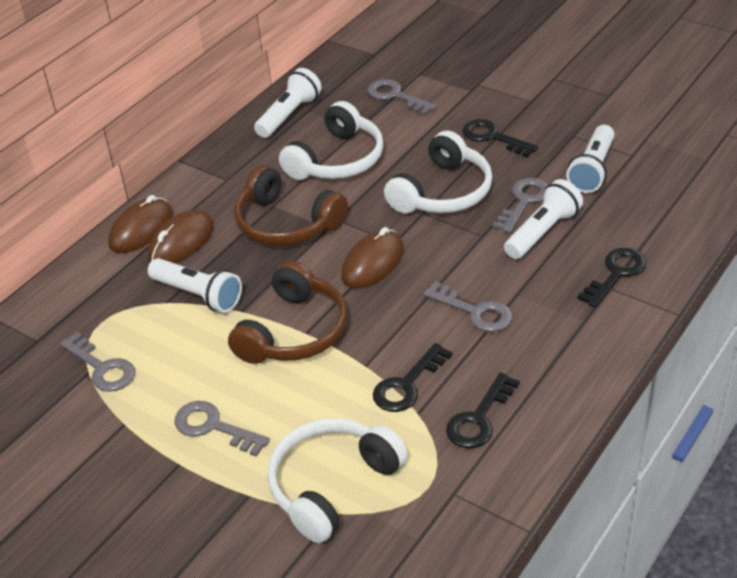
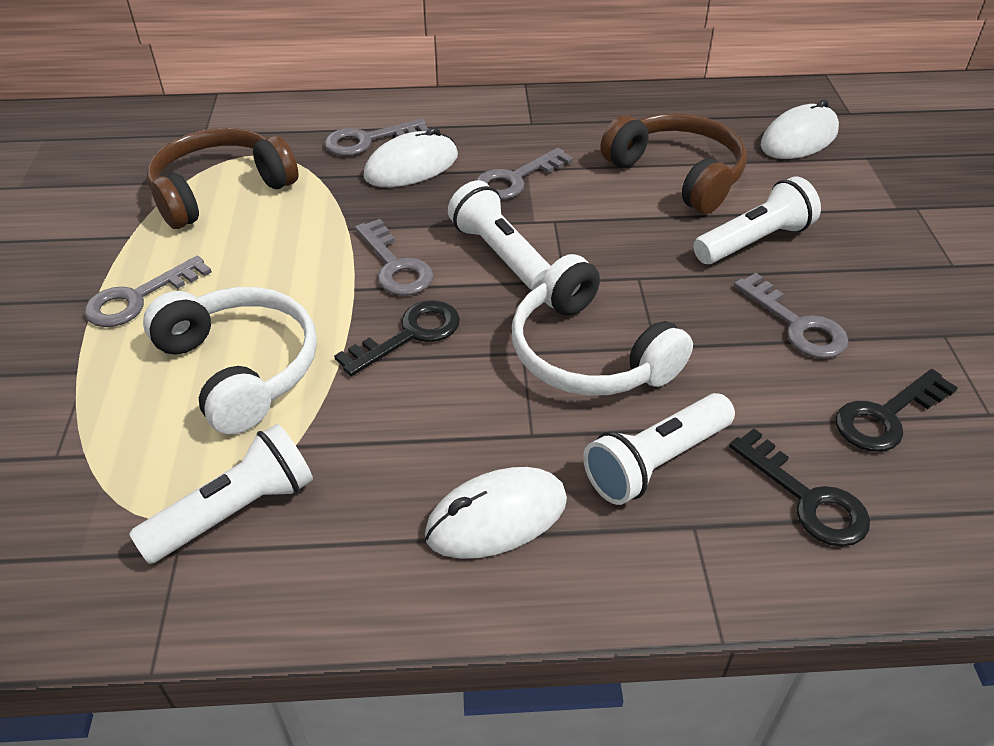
black key: [373,343,452,412] [446,373,520,449] [463,119,538,158] [577,248,647,307] = 4 -> [334,300,460,376] [729,429,870,547] [835,369,958,452] = 3
brown mouse: [108,195,173,253] [148,210,214,263] [341,227,404,288] = 3 -> none = 0
white headphones: [267,419,408,543] [279,101,384,180] [384,131,492,214] = 3 -> [143,287,317,434] [512,254,693,396] = 2
white mouse: none = 0 -> [363,127,458,187] [425,467,567,559] [761,99,839,159] = 3

